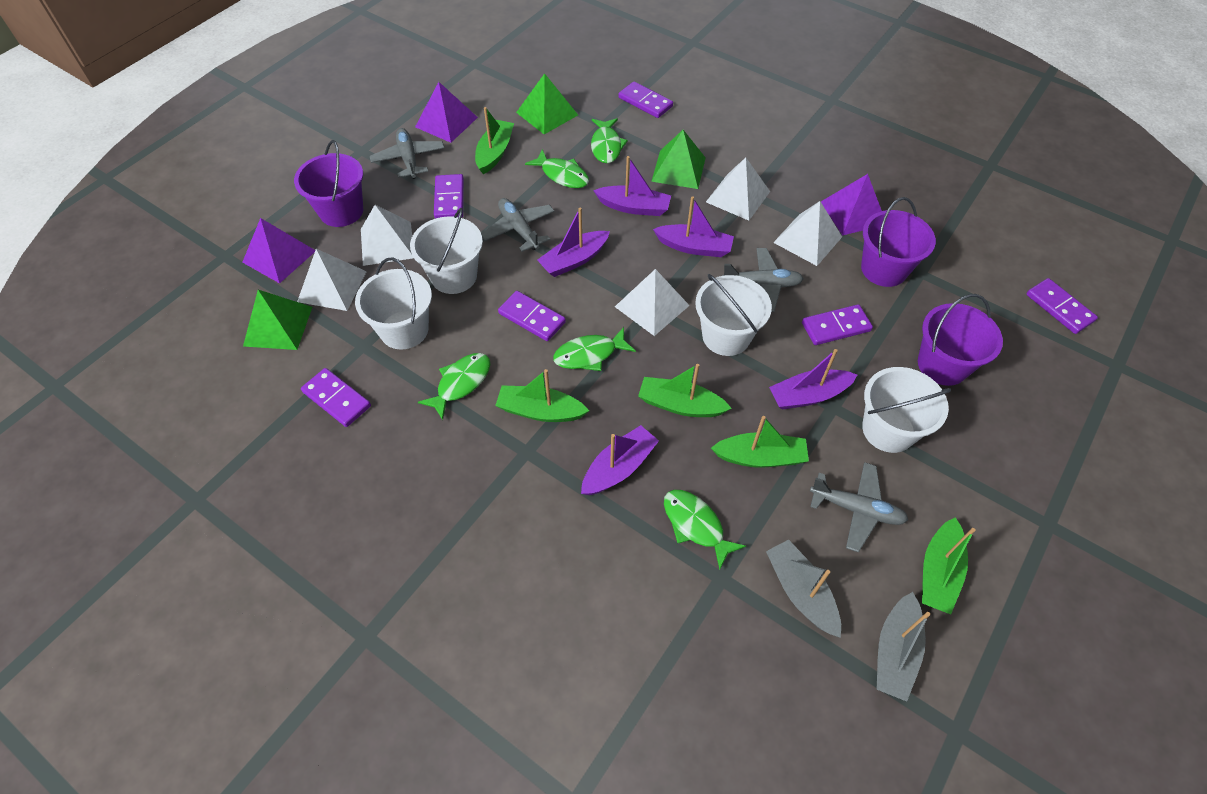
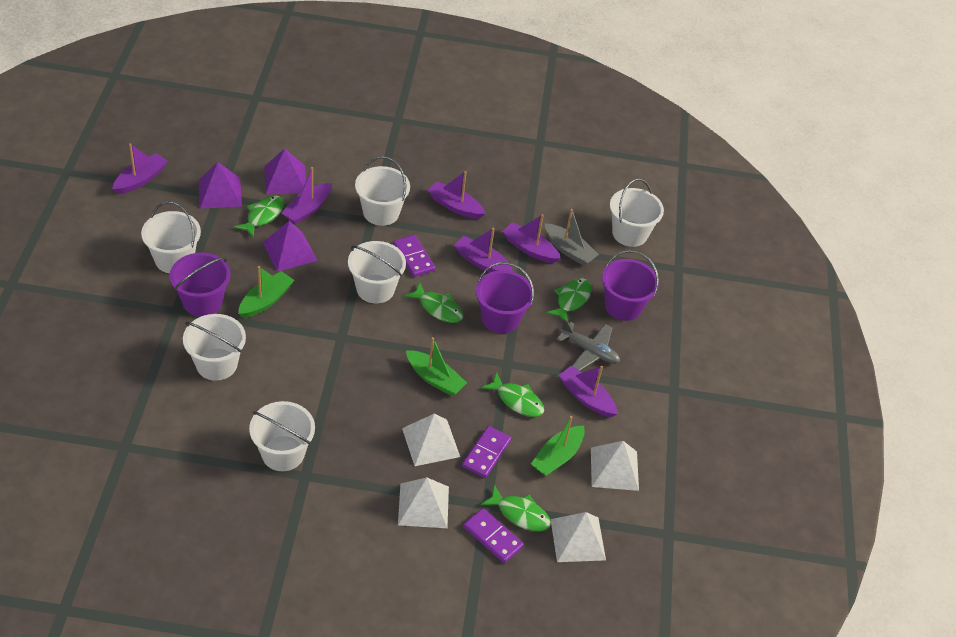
green boat: [475,107,514,174] [495,369,589,422] [638,364,732,417] [711,416,809,467] [922,517,976,615] = 5 -> [238,266,294,318] [406,337,467,396] [531,416,585,476] = 3
green pyramid: [243,290,312,350] [516,73,578,134] [651,130,706,189] = 3 -> none = 0
grey boat: [766,539,841,638] [876,592,930,701] = 2 -> [544,209,599,266] = 1
grey plane: [370,128,444,179] [481,198,555,252] [722,248,804,312] [810,462,908,552] = 4 -> [557,319,620,371] = 1
purple boat: [537,207,610,277] [581,425,659,495] [593,156,671,216] [653,196,734,257] [769,349,857,410] = 5 -> [112,143,168,194] [281,167,331,224] [427,171,486,219] [454,228,513,273] [502,214,561,263] [558,366,618,417] = 6
purple domino: [301,368,371,427] [434,174,464,219] [498,291,566,341] [619,81,673,118] [802,304,873,345] [1027,278,1098,334] = 6 -> [393,235,435,277] [462,426,511,478] [463,508,524,563] = 3
white bucket: [355,257,432,350] [410,208,483,294] [695,274,772,356] [862,367,951,453] = 4 -> [141,201,201,273] [183,314,246,381] [249,401,315,471] [348,241,406,304] [355,156,410,226] [610,178,664,247] = 6
white pyramid: [297,249,367,311] [361,205,414,266] [615,269,690,336] [706,157,770,221] [773,201,842,266] = 5 -> [398,477,449,528] [402,414,460,466] [551,512,606,562] [591,441,639,491] = 4

